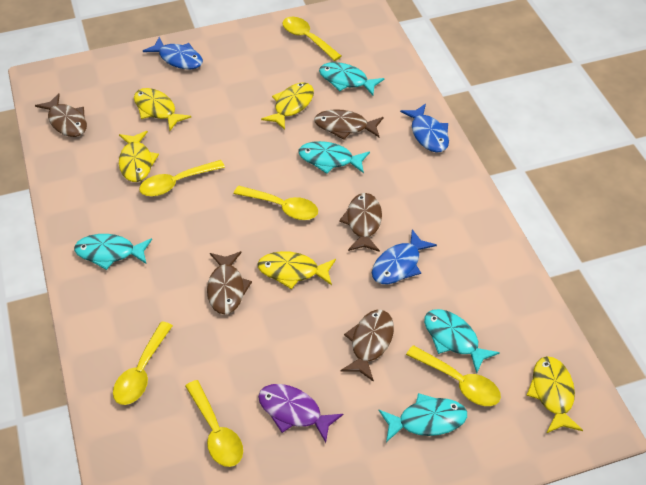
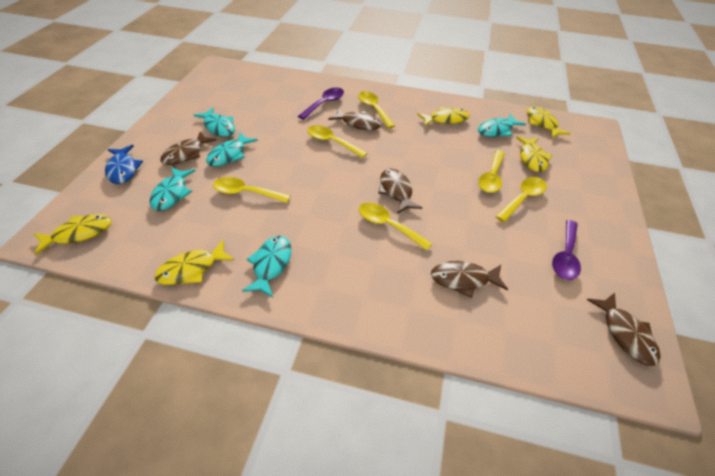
blue fish: [143,37,203,69] [372,229,437,284] [400,104,449,152] = 3 -> [105,145,143,184] = 1
purple fish: [258,384,343,443] = 1 -> none = 0
purple spoon: none = 0 -> [298,88,344,120] [552,220,581,280] = 2

